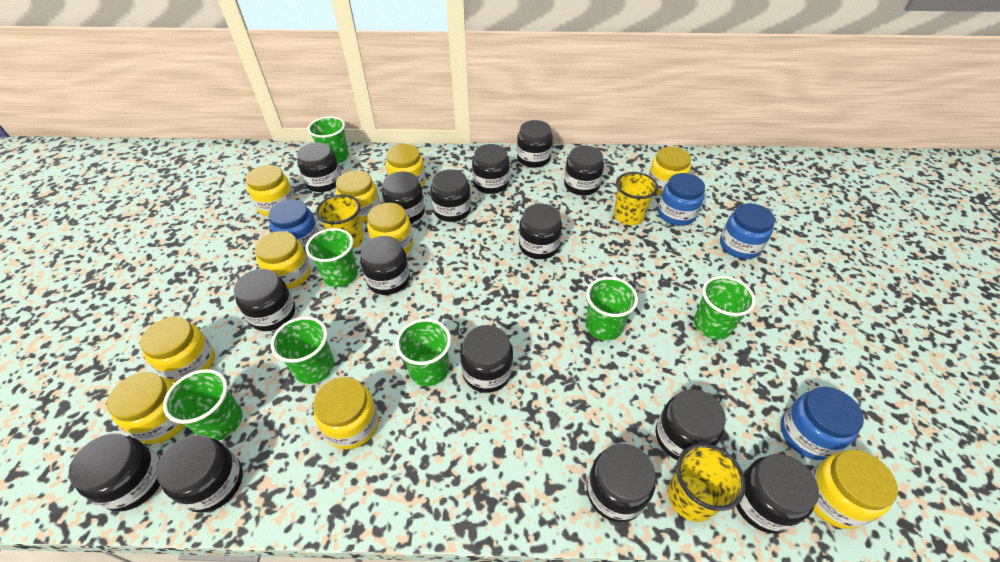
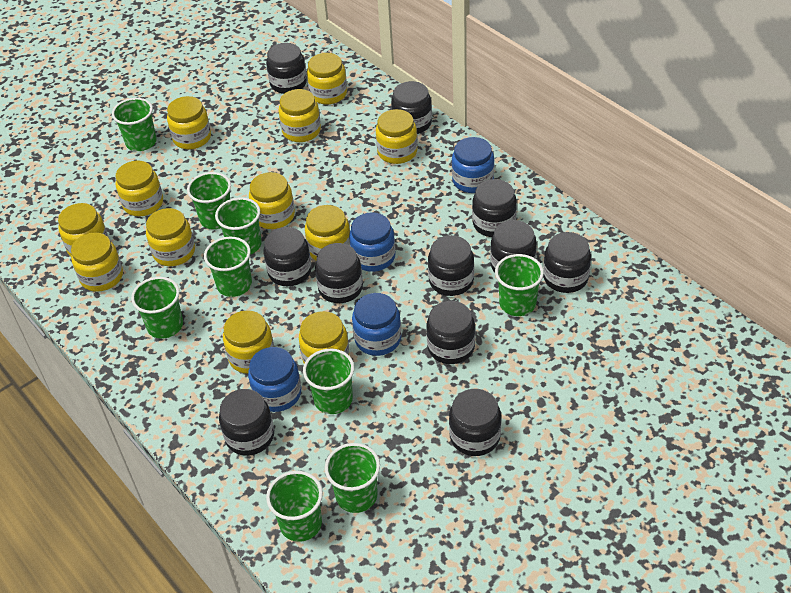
black jar: [69,434,161,511] [156,435,243,513] [234,269,295,331] [297,143,341,192] [360,236,410,295] [382,171,425,223] [430,170,471,222] [460,325,513,393] [472,144,510,194] [517,120,553,168] [519,204,562,259] [564,146,604,196] [587,444,656,522] [656,389,726,460] [736,454,819,534] = 15 -> [219,389,274,456] [264,227,312,286] [266,43,307,94] [315,243,363,303] [391,81,432,134] [426,301,475,364] [428,235,474,296] [449,389,501,456] [472,179,517,237] [490,220,537,272] [543,232,591,293] = 11
green cup: [163,369,243,440] [271,316,334,384] [305,228,358,287] [308,116,349,164] [396,319,451,386] [586,277,638,340] [694,276,756,340] = 7 -> [112,98,157,151] [131,277,183,339] [187,172,231,229] [204,237,252,297] [215,197,262,254] [266,471,323,542] [303,349,354,414] [325,443,380,513] [495,254,544,316] = 9
yellow cup: [316,194,364,248] [614,172,658,225] [668,443,746,522] = 3 -> none = 0
yellow jar: [107,372,185,444] [140,317,215,383] [246,165,296,216] [255,231,311,289] [313,377,379,449] [336,170,380,223] [367,203,413,253] [386,144,426,188] [649,147,691,196] [811,450,898,529] = 10 -> [58,203,109,257] [71,232,123,292] [116,161,163,216] [146,208,195,266] [167,96,211,149] [223,310,274,374] [249,172,295,229] [279,89,321,142] [299,311,350,363] [305,205,350,260] [307,53,347,104] [376,109,418,164] = 12

